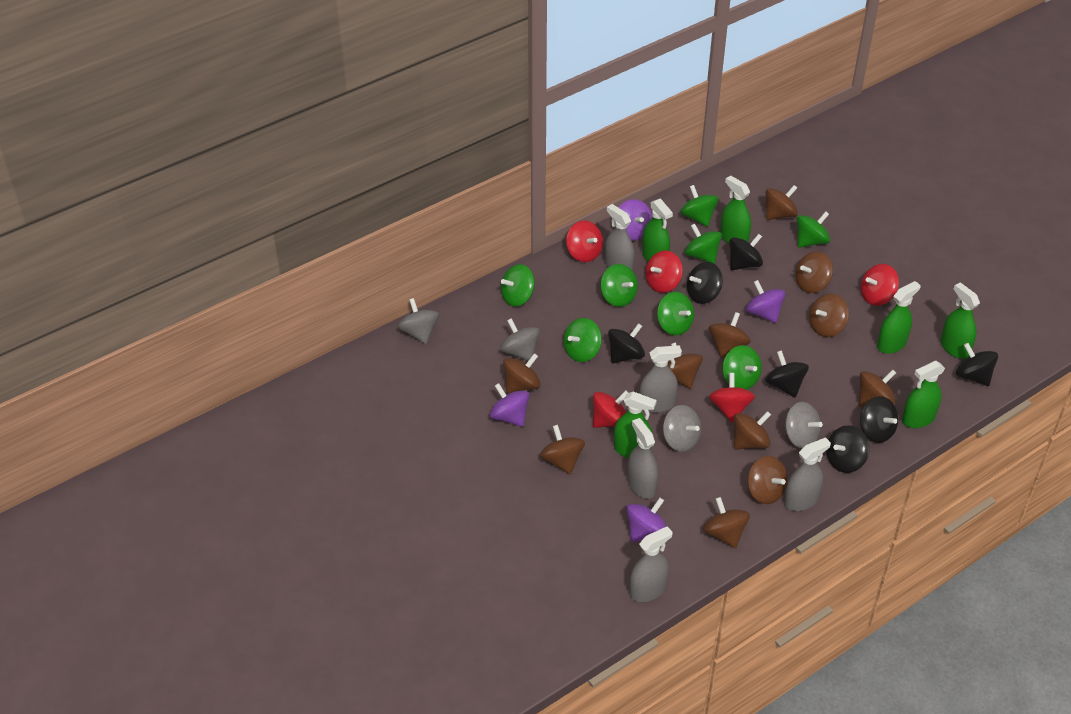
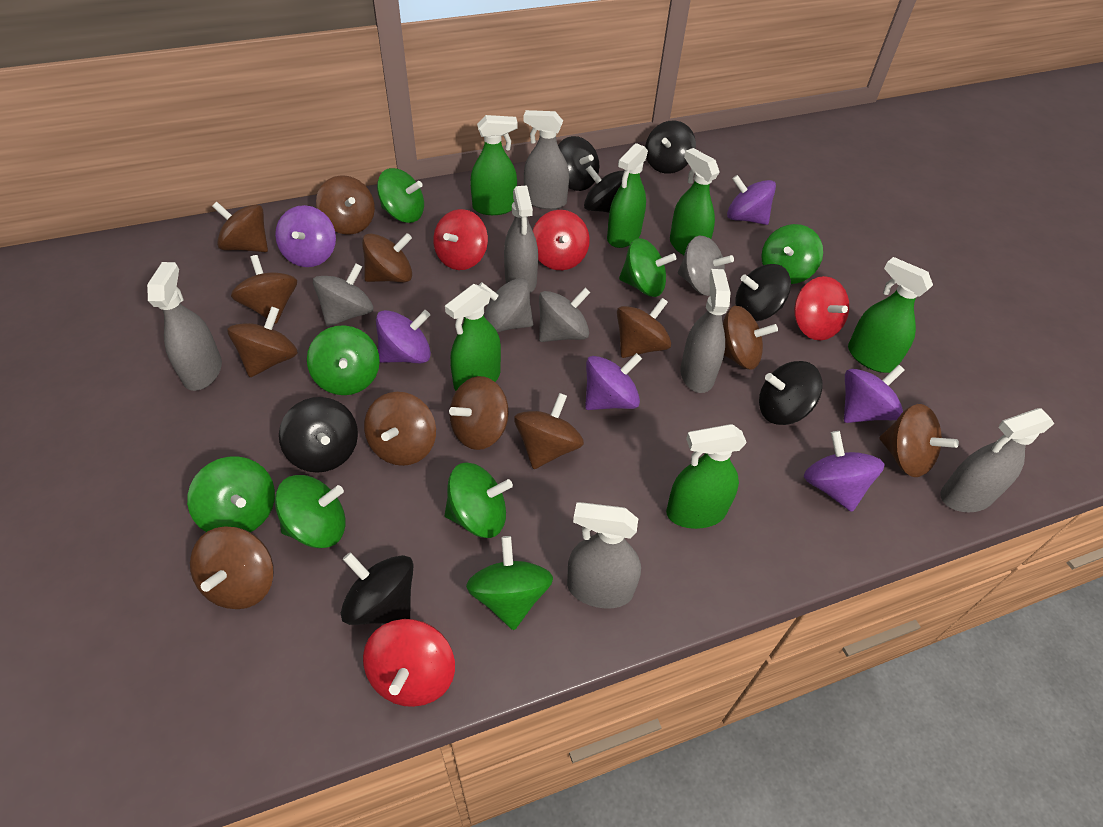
brown spinning top: [503,353,541,394] [540,425,585,474] [668,342,703,389] [703,497,750,548] [709,312,751,358] [734,411,771,450] [747,456,788,504] [766,185,798,220] [796,251,833,293] [809,294,849,337] [859,370,896,407] = 11 -> [190,526,274,609] [212,202,268,252] [227,306,298,377] [231,255,297,324] [316,175,375,234] [362,233,412,282] [364,392,436,466] [449,376,509,450] [514,393,584,469] [617,298,671,358] [723,306,778,369] [879,404,959,477] = 12
grey spray bottle: [605,204,635,271] [627,418,658,499] [630,526,673,602] [639,345,682,413] [784,437,831,511] = 5 -> [147,262,222,391] [504,186,538,293] [523,110,569,210] [567,502,641,608] [680,269,731,393] [940,408,1054,512] = 6
purple spinning top: [489,383,529,427] [618,199,652,241] [626,498,667,543] [746,280,786,323] = 4 -> [275,205,336,267] [376,310,431,363] [585,353,642,410] [727,175,776,225] [804,431,885,512] [844,365,905,423] = 6
red spinning top: [566,220,603,262] [593,390,629,428] [646,251,683,293] [709,373,755,423] [861,264,899,306] = 5 -> [363,619,455,707] [433,209,488,270] [533,210,590,270] [794,276,849,341] = 4

